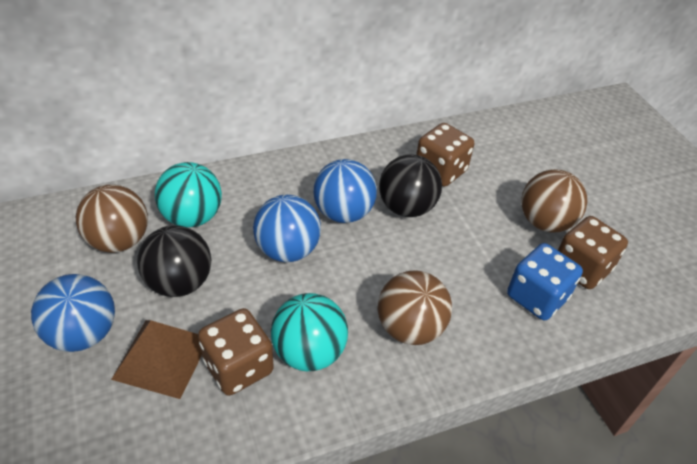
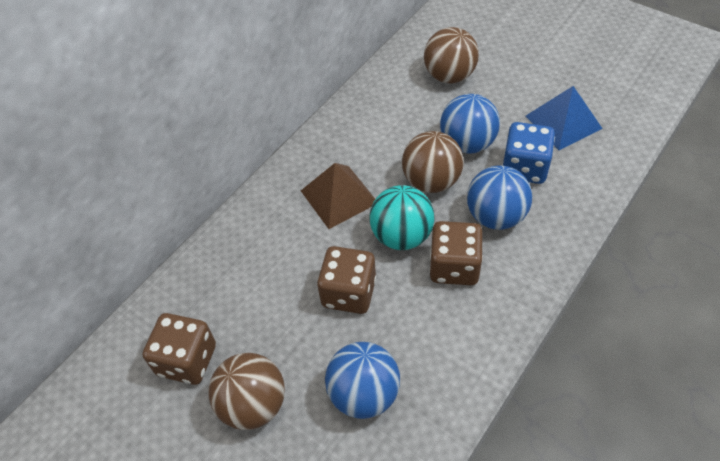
black ball: [137,225,211,297] [379,154,442,217] = 2 -> none = 0
blue pyramid: none = 0 -> [525,86,603,150] = 1
turquoise ball: [155,162,222,227] [271,293,348,371] = 2 -> [370,185,435,250] = 1

